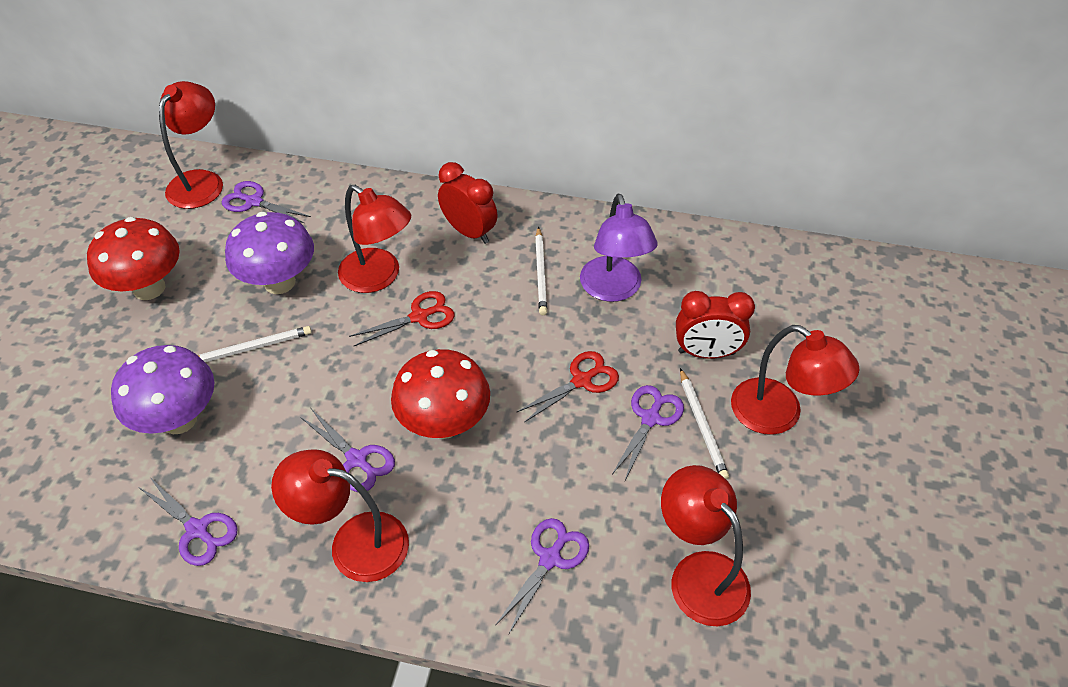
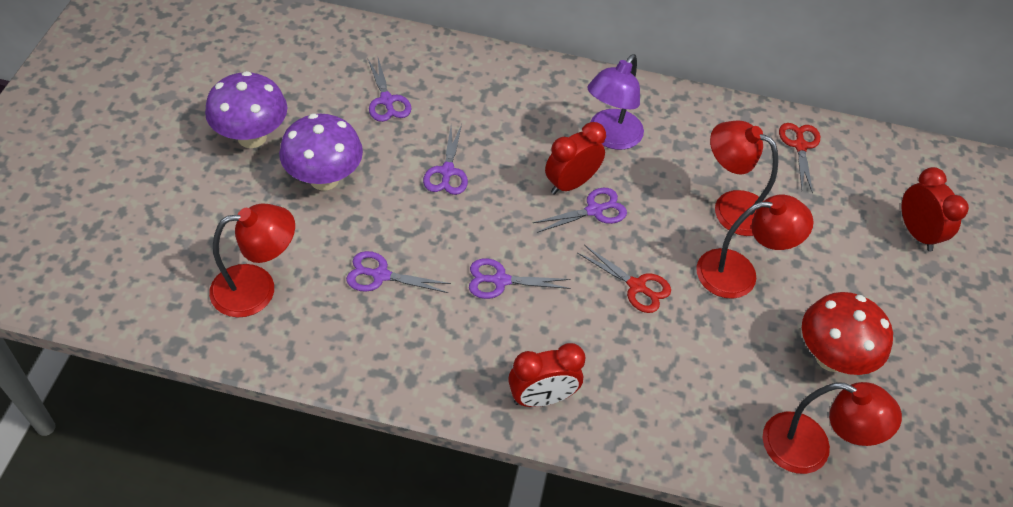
red clock: [438,162,498,244] [676,291,755,359] = 2 -> [508,343,586,407] [545,122,606,195] [901,167,969,251] = 3
red lamp: [159,81,223,209] [271,449,409,582] [338,185,411,293] [661,465,751,626] [731,325,860,435] = 5 -> [209,204,295,317] [696,195,814,299] [710,120,778,236] [763,382,902,474] = 4
red mushroom: [87,217,180,300] [391,349,490,439] = 2 -> [802,292,893,375] = 1
white pencil: [198,326,312,362] [535,227,547,315] [680,368,729,479] = 3 -> none = 0

